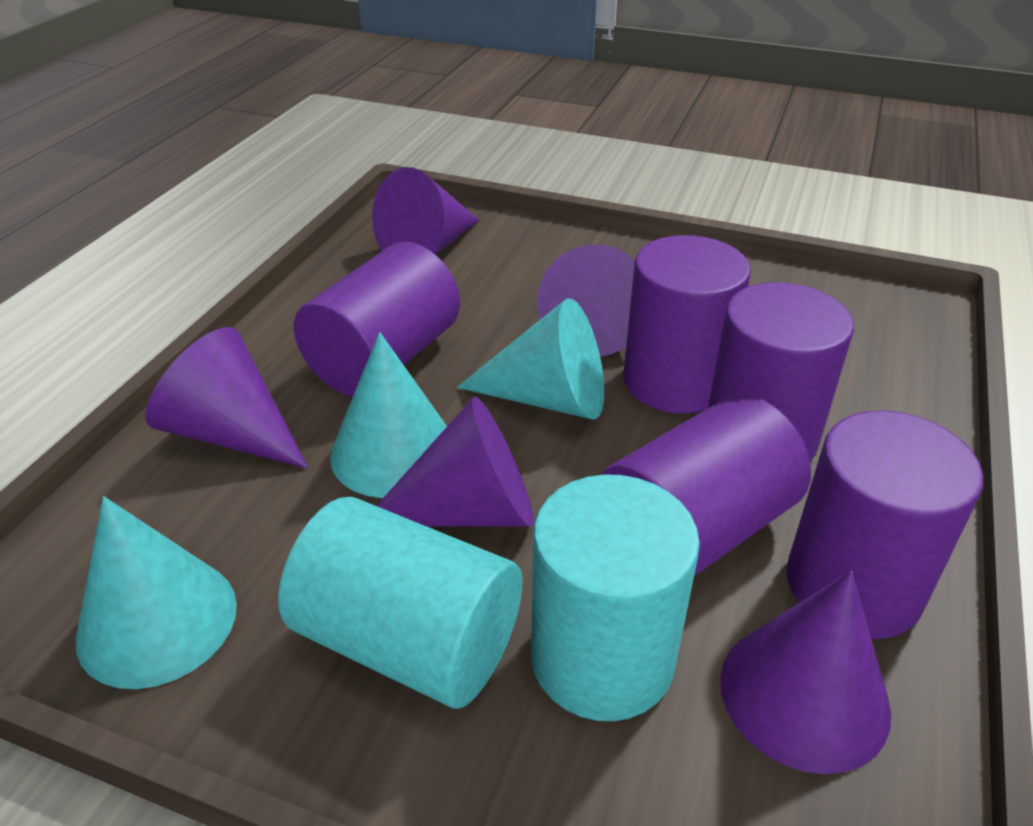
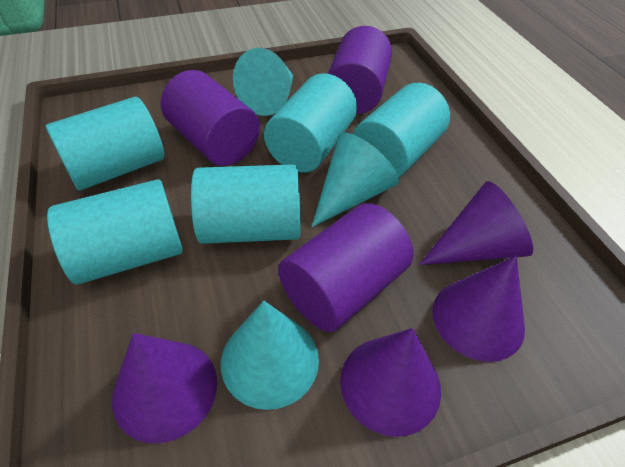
purple cone: [145,327,309,468] [372,167,479,255] [376,397,534,527] [537,244,635,356] [720,571,891,774] = 5 -> [112,333,217,443] [340,328,441,437] [419,181,533,265] [433,256,525,362] = 4
purple cylinder: [294,242,460,397] [602,395,811,576] [624,235,751,414] [708,282,854,461] [786,410,984,639] = 5 -> [161,70,260,166] [278,203,413,332] [328,26,392,114] = 3
turquoise cylinder: [278,497,522,709] [531,474,700,721] = 2 -> [46,97,164,191] [47,179,183,285] [191,164,300,244] [264,73,357,173] [353,83,450,177] = 5

